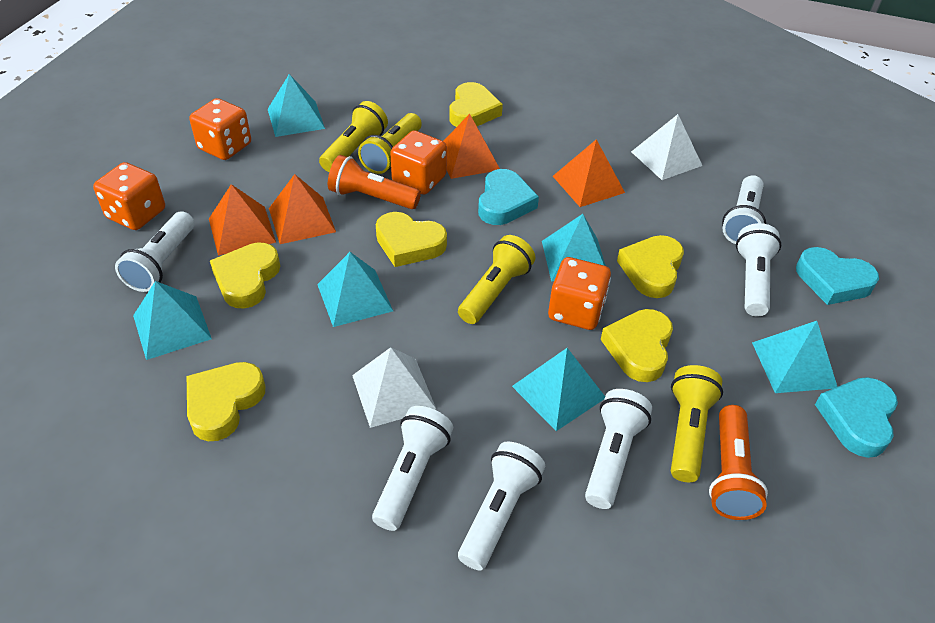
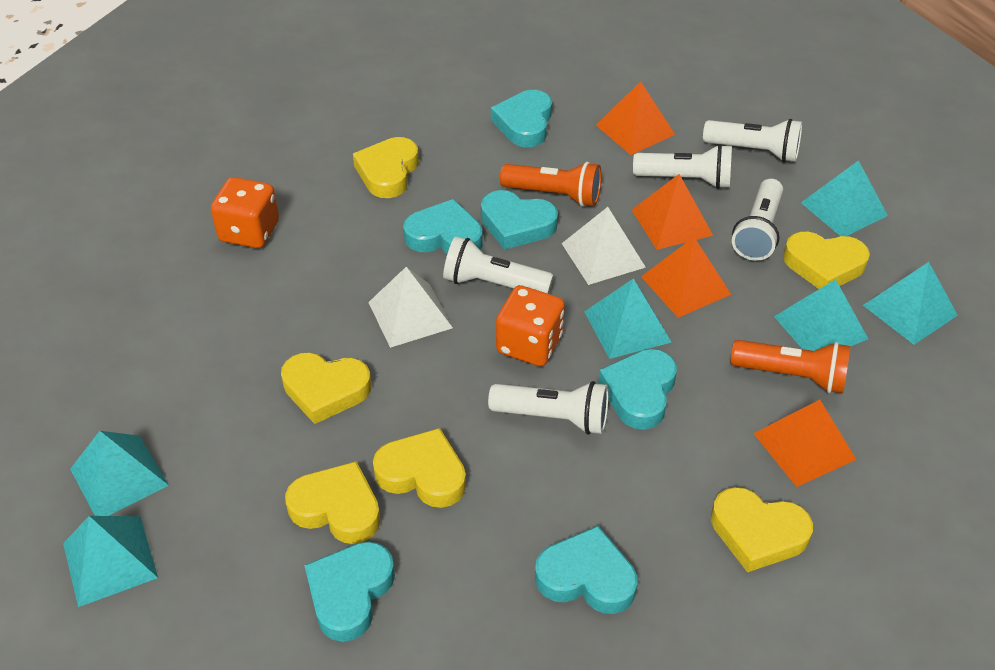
orange dice: [93,162,165,230] [189,98,251,160] [390,130,447,195] [548,257,611,330] = 4 -> [211,177,279,248] [496,285,565,366] = 2
turquoise heart: [478,169,539,225] [796,247,879,305] [815,377,898,458] = 3 -> [304,541,395,642] [403,199,483,254] [481,190,558,250] [491,90,552,147] [535,526,637,614] [598,349,677,430] = 6
white flashlight: [115,211,194,292] [372,406,453,531] [458,442,545,571] [585,389,652,509] [722,175,766,244] [736,223,781,317] = 6 -> [443,236,553,294] [488,381,609,435] [633,144,732,189] [703,119,802,162] [732,179,783,261] = 5
yellow flashlight: [319,101,388,172] [358,113,422,174] [458,235,535,324] [671,365,723,482] = 4 -> none = 0

